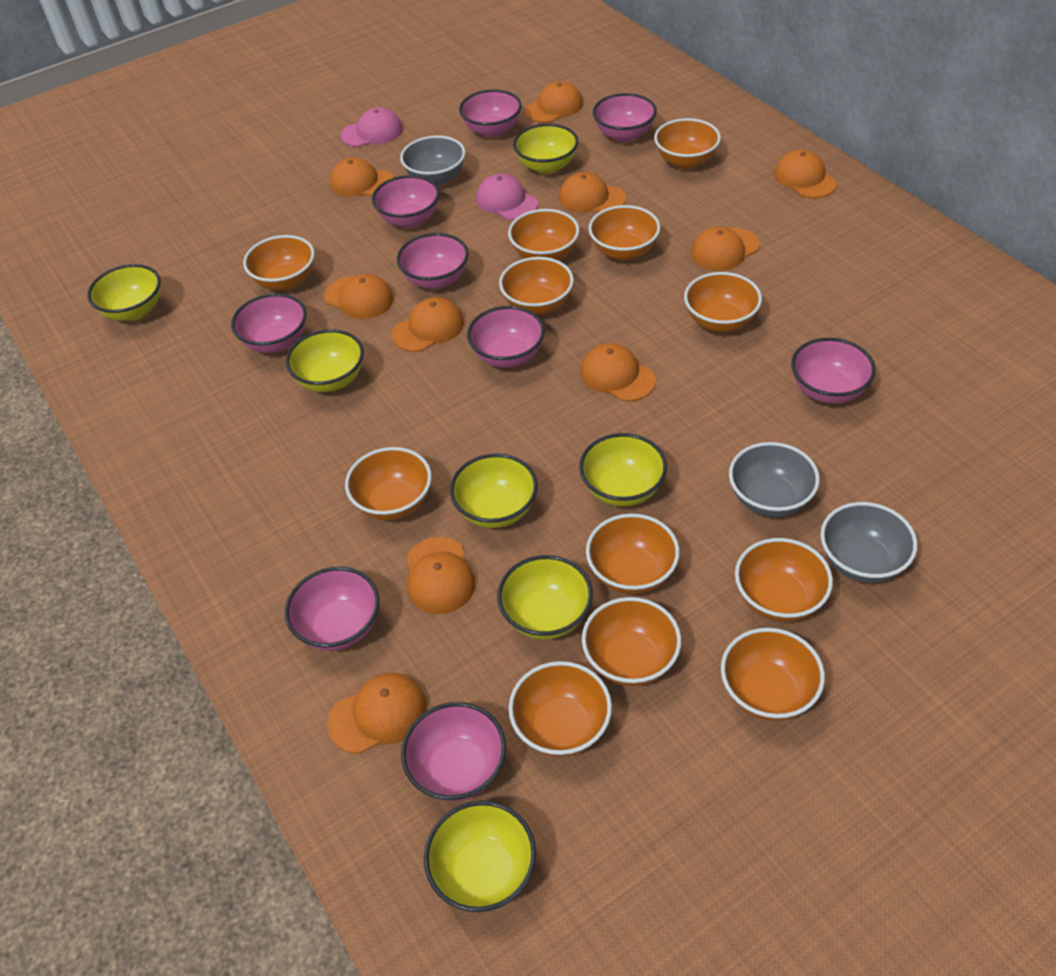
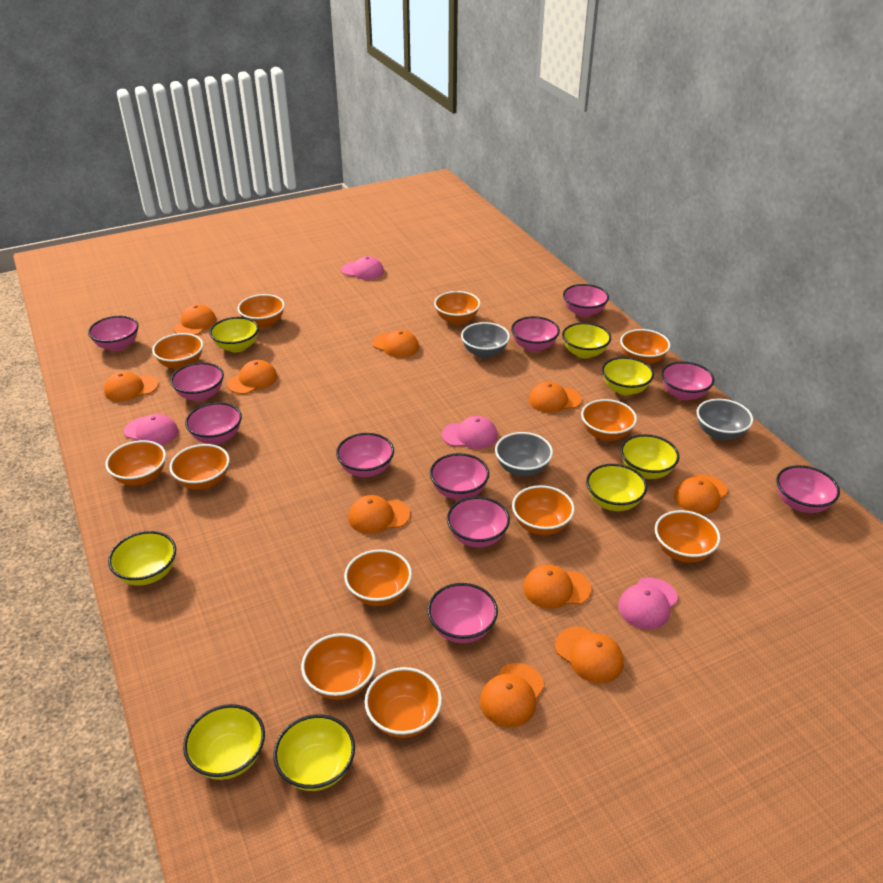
pink bowl: [231,293,307,353] [285,567,379,651] [372,175,440,228] [397,233,469,289] [401,702,506,801] [459,89,522,137] [467,306,545,368] [593,93,657,142] [791,338,876,404] = 9 -> [88,316,139,351] [171,362,224,401] [185,402,242,444] [336,433,394,477] [428,583,498,643] [430,453,489,500] [447,496,510,547] [511,316,560,352] [563,284,609,317] [661,361,714,400] [776,465,840,513] = 11
pink cap: [341,107,403,147] [476,174,538,220] = 2 -> [124,414,178,446] [341,256,384,280] [442,416,498,449] [618,578,678,629] = 4
yellow bowl: [87,264,161,321] [286,329,364,392] [424,801,536,912] [450,454,538,528] [497,555,593,640] [513,124,578,174] [579,433,667,507] = 7 -> [108,531,176,586] [183,704,265,780] [210,317,259,352] [273,714,355,791] [562,322,611,359] [586,464,647,511] [602,357,654,395] [620,434,679,479] = 8

